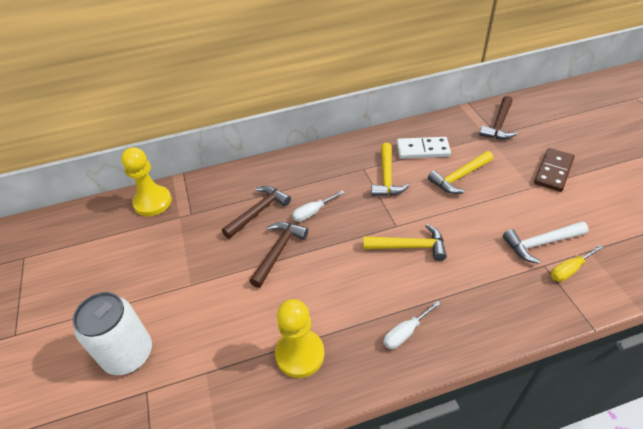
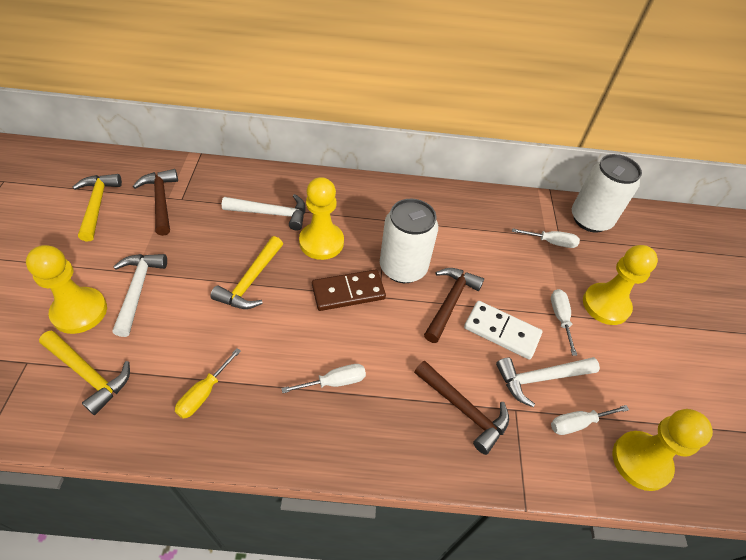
white can: [72,292,152,375] = 1 -> [380,199,438,283] [572,154,642,233] = 2
white hammer: [503,221,588,264] = 1 -> [113,254,167,337] [222,194,306,231] [496,357,600,407] = 3
white screwdriver: [292,190,345,222] [383,301,441,349] = 2 -> [281,364,366,393] [512,228,580,248] [551,289,577,356] [551,405,629,435] = 4
yellow pawn: [121,147,172,216] [275,299,324,378] = 2 -> [26,245,107,334] [299,177,344,260] [583,245,658,325] [613,409,713,491] = 4

